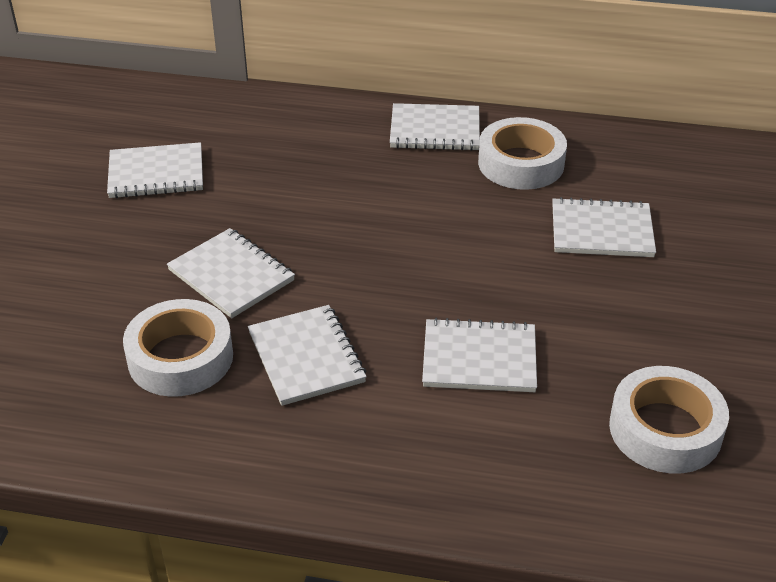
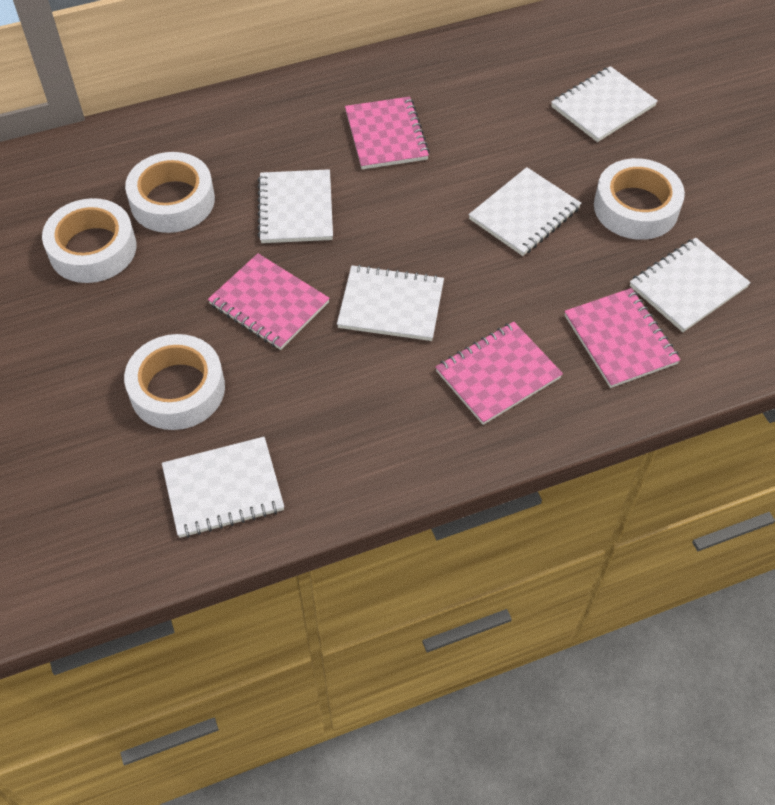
pink notebook: none = 0 -> [208,253,330,350] [345,97,430,169] [436,321,563,425] [564,288,680,388] = 4
white tape: [123,299,233,397] [478,117,567,190] [609,366,729,473] = 3 -> [42,198,136,283] [124,334,225,430] [125,152,215,233] [594,158,685,240] = 4

